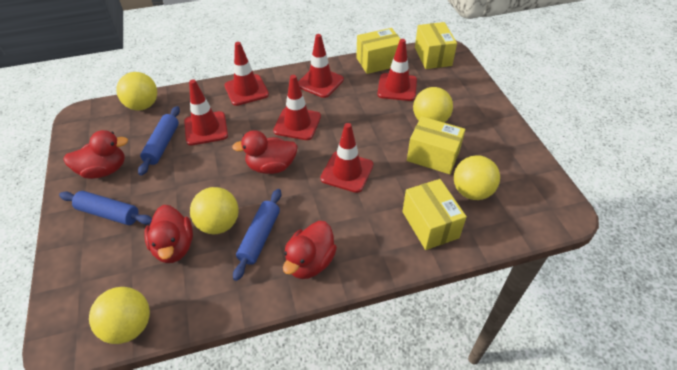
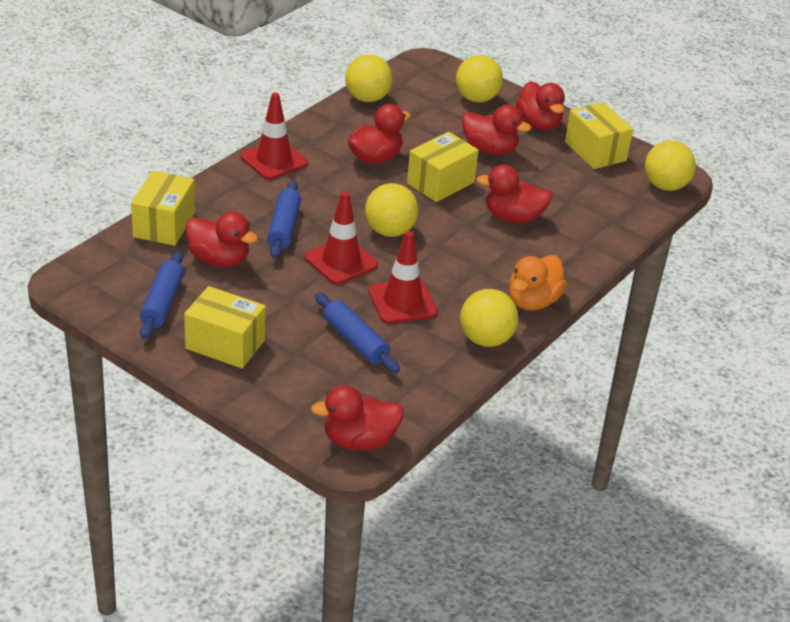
orange duck: none = 0 -> [509,255,567,311] = 1
red duck: [63,130,128,179] [144,205,193,263] [232,130,298,174] [283,221,337,279] = 4 -> [185,212,258,267] [311,385,404,450] [348,104,411,164] [462,105,531,155] [476,164,553,223] [516,81,565,130] = 6
red traffic cone: [184,79,228,145] [224,42,269,106] [273,75,321,140] [298,34,344,98] [320,123,373,193] [377,39,417,101] = 6 -> [241,93,308,180] [305,191,378,284] [369,231,438,324] = 3

